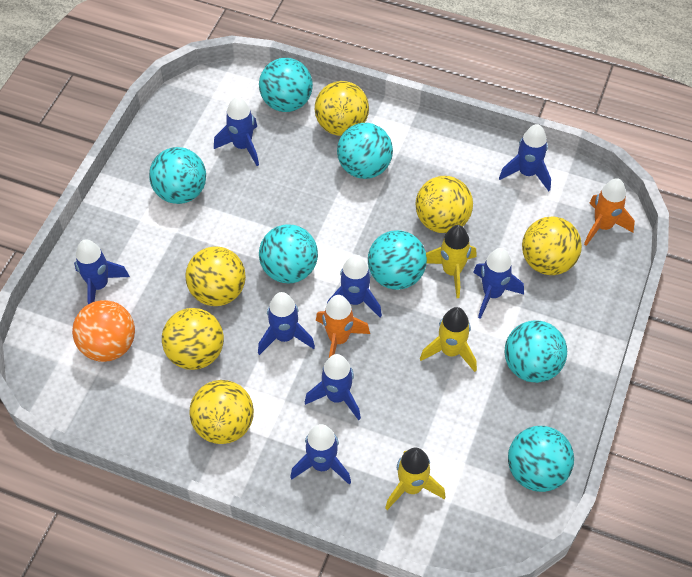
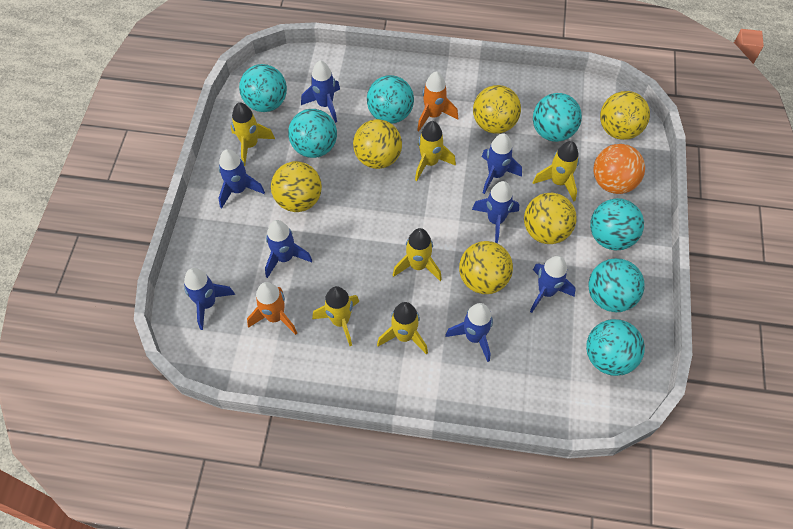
yellow rocket: [385,447,446,510] [420,307,477,372] [426,225,476,298] = 3 -> [231,102,275,166] [312,286,359,346] [377,302,428,354] [393,228,442,281] [415,121,456,181] [533,141,579,202] = 6

